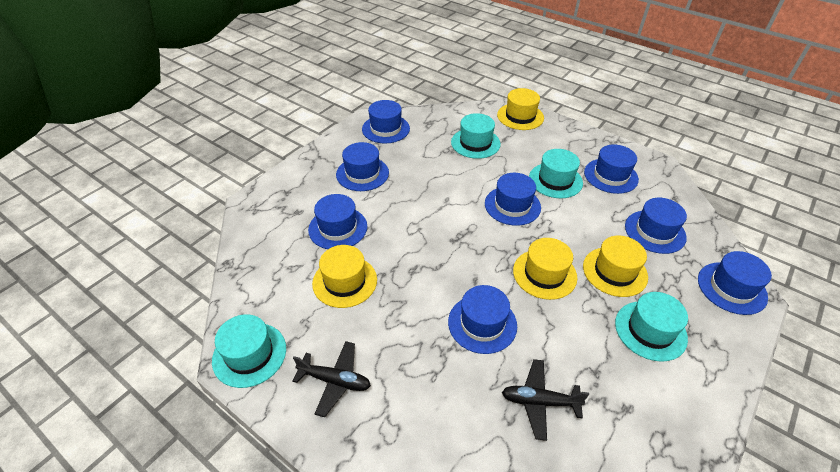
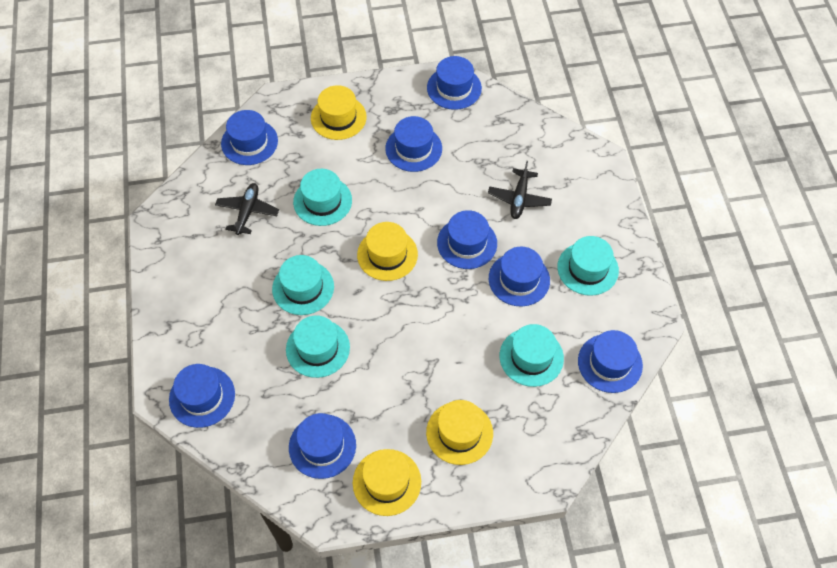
turquoise hat: [212,314,286,388] [451,113,501,159] [529,149,583,198] [615,292,688,362] = 4 -> [272,255,334,315] [286,315,350,378] [293,169,352,226] [500,324,564,387] [557,236,619,296] = 5

